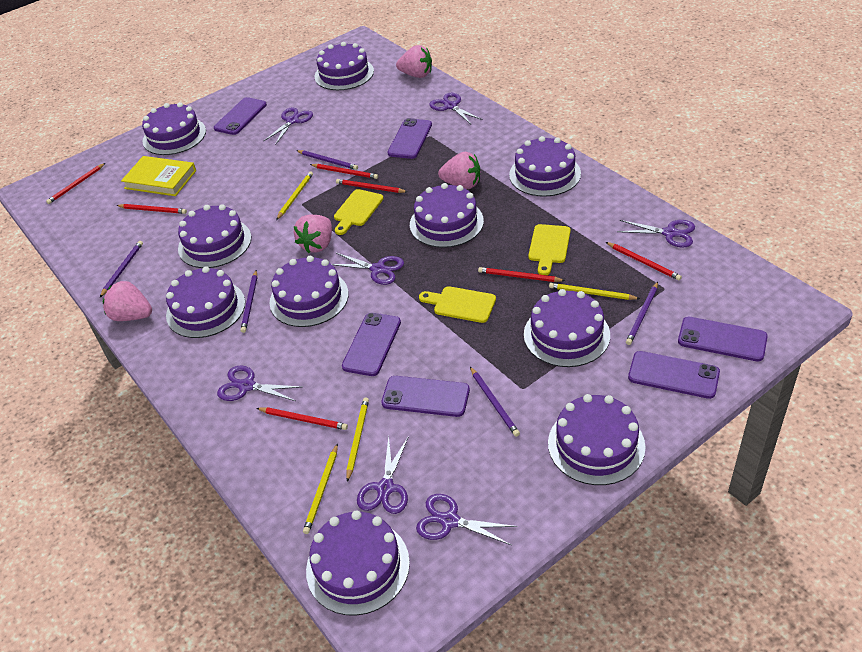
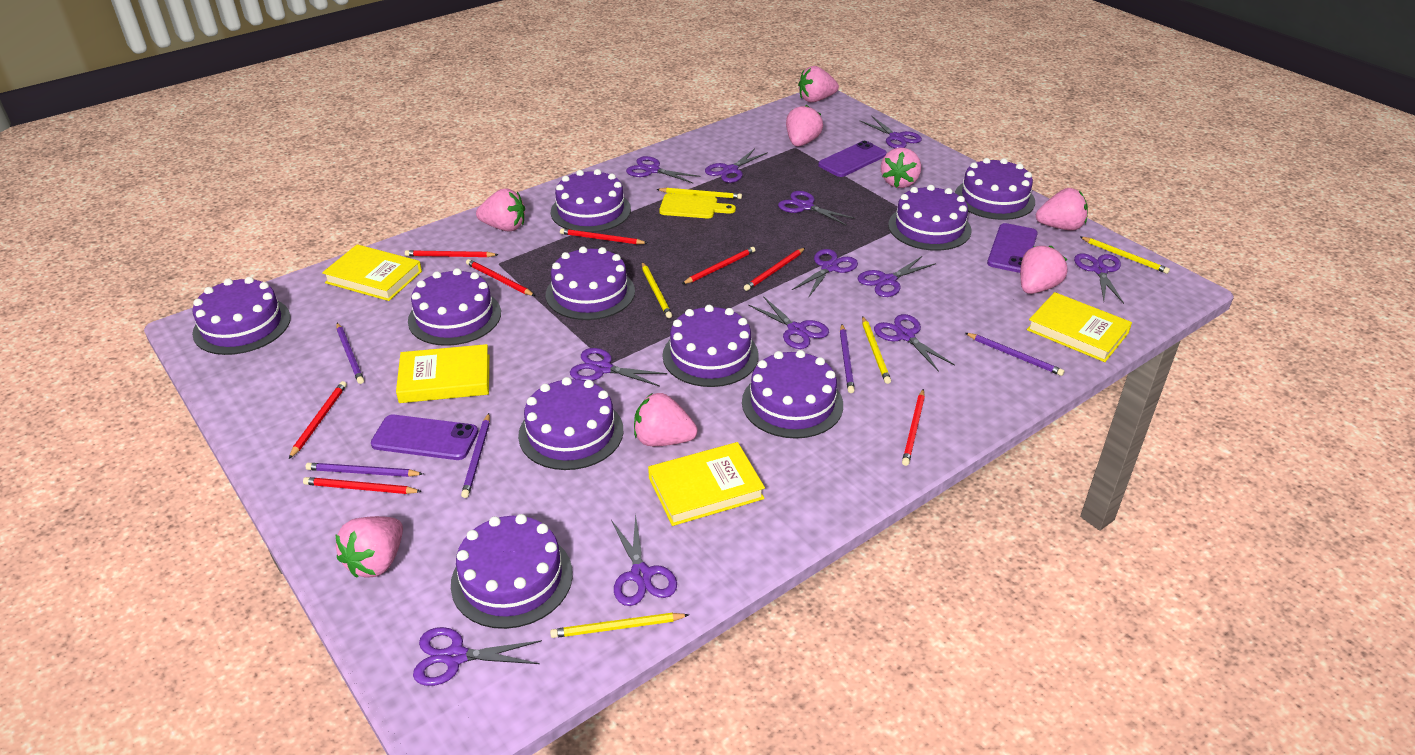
pink strawberry: [102,281,152,321] [294,215,332,253] [396,45,432,78] [438,152,480,189] = 4 -> [335,516,403,578] [476,188,525,232] [634,393,698,446] [786,105,823,147] [798,66,839,102] [881,148,921,188] [1020,246,1067,294] [1036,188,1088,231] = 8
purple phone: [214,97,267,135] [342,313,401,376] [381,376,470,417] [388,118,432,159] [628,351,720,399] [678,317,768,362] = 6 -> [371,415,478,460] [818,141,887,177] [987,223,1038,273] = 3
purple scissors: [217,366,301,401] [263,107,313,145] [332,253,404,285] [357,436,409,514] [416,494,518,545] [429,93,483,125] [617,220,695,248] = 7 -> [413,627,542,686] [570,348,667,387] [611,513,677,606] [626,156,701,183] [705,148,768,183] [749,296,829,349] [778,191,856,226] [792,249,858,298] [858,256,936,297] [860,116,922,148] [874,314,955,372] [1074,253,1124,304] = 12
red pencil: [46,163,105,204] [116,204,187,214] [256,407,348,430] [310,164,378,179] [336,179,408,193] [478,267,565,282] [606,242,682,280] = 7 -> [289,381,347,459] [303,477,422,494] [405,250,498,257] [466,259,535,296] [560,228,647,244] [682,247,755,284] [744,248,805,291] [902,389,925,466] = 8
yellow book: [121,156,196,196] = 1 -> [322,244,422,301] [396,344,489,403] [648,442,765,526] [1027,292,1132,362] = 4
yellow cutting board: [334,189,383,235] [419,286,496,323] [528,224,570,275] = 3 -> [659,193,736,218] = 1
yellow pencil: [276,172,313,220] [303,443,338,534] [346,398,369,482] [549,283,640,300] = 4 -> [550,613,689,638] [642,262,672,318] [657,188,742,199] [862,316,891,384] [1080,237,1170,274] = 5

